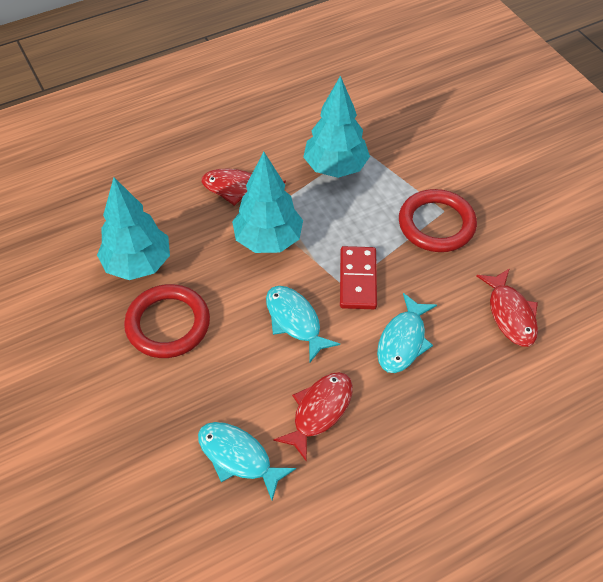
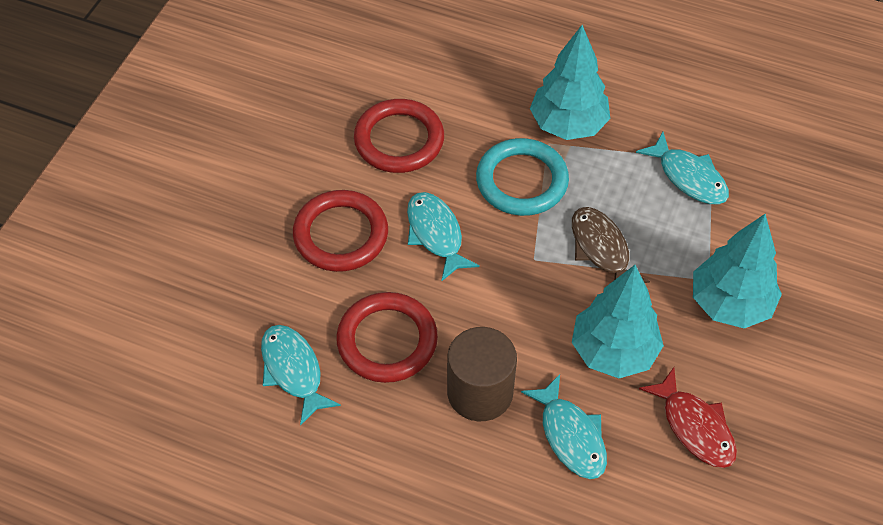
brown cylinder: none = 0 -> [447,327,517,421] = 1
brown fish: none = 0 -> [572,207,650,283] = 1
red domino: [340,246,377,309] = 1 -> none = 0
red fish: [201,168,286,206] [273,372,353,462] [476,268,538,347] = 3 -> [639,367,737,468] = 1
red ring: [124,284,210,358] [399,189,477,252] = 2 -> [293,190,388,272] [336,292,438,383] [354,99,444,173] = 3
turquoise fish: [198,422,296,500] [266,286,340,362] [377,293,437,373] = 3 -> [261,325,341,426] [407,192,480,281] [521,374,607,479] [636,132,729,204] = 4
turquoise ring: none = 0 -> [476,138,569,216] = 1

